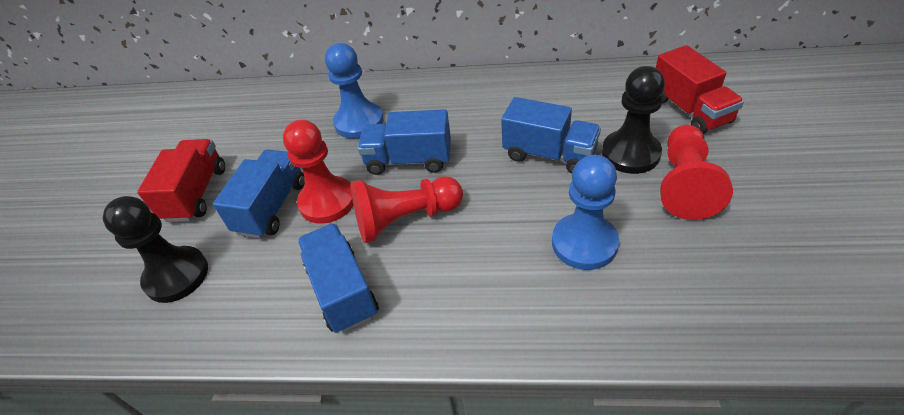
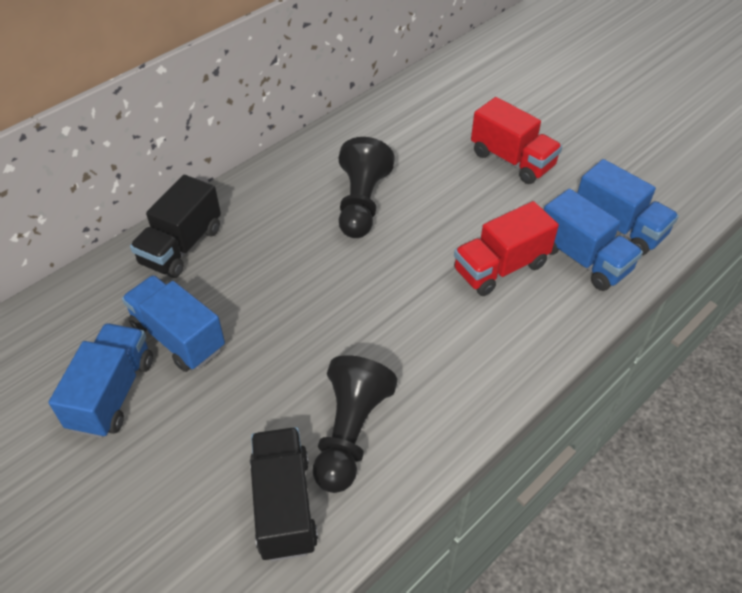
black truck: none = 0 -> [130,175,221,278] [250,427,318,561] = 2
blue pawn: [325,43,384,139] [552,155,619,270] = 2 -> none = 0
red pawn: [283,120,354,224] [351,176,463,243] [660,125,733,220] = 3 -> none = 0

